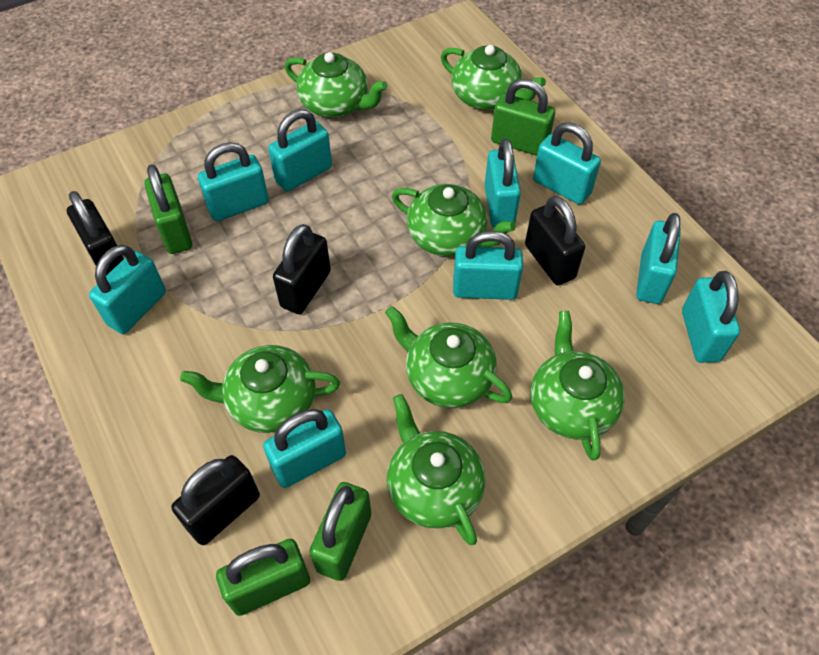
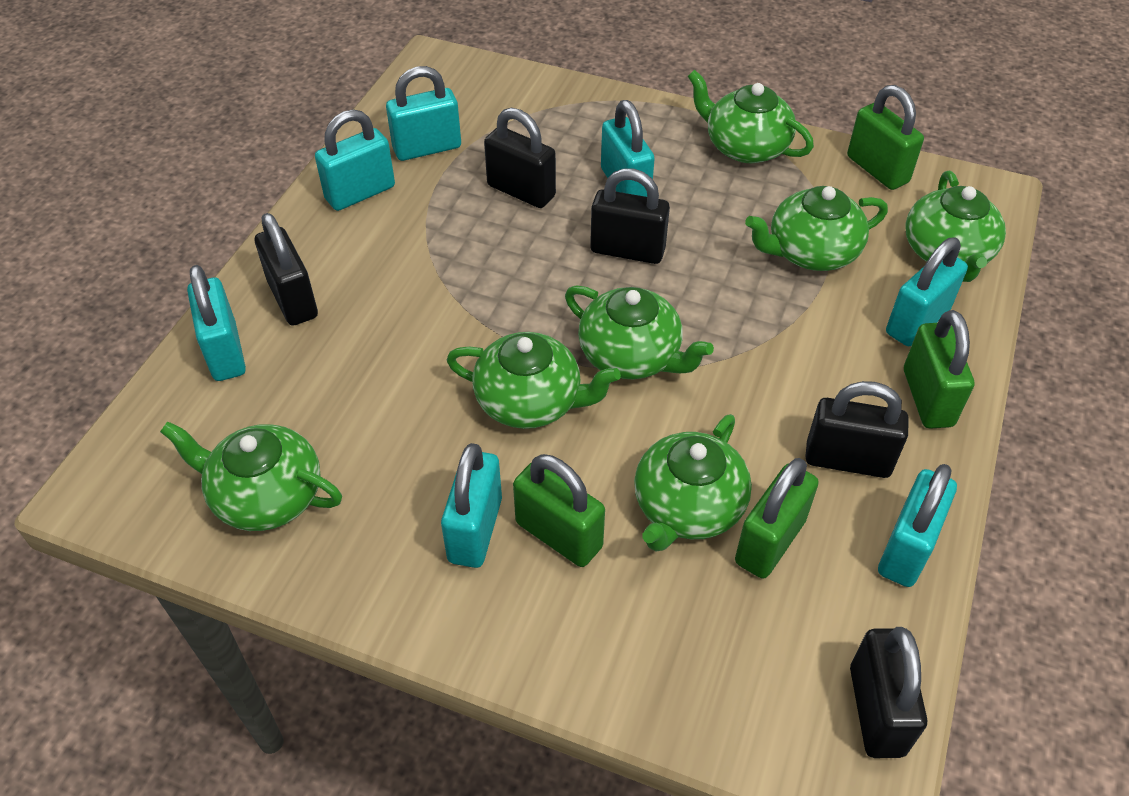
black padlock: [67,191,124,276] [171,455,260,545] [273,224,331,314] [525,196,585,285] = 4 -> [255,213,318,326] [484,108,556,208] [590,169,670,264] [805,381,909,478] [850,627,927,758] = 5
turquoise padlock: [89,245,166,334] [198,142,269,221] [263,409,346,488] [268,109,332,192] [453,231,523,300] [485,138,521,227] [533,122,601,205] [636,213,681,304] [682,271,740,363] = 9 -> [187,265,246,381] [315,109,395,211] [386,66,461,161] [441,443,502,568] [601,100,655,197] [878,464,957,587] [886,238,968,346] = 7

